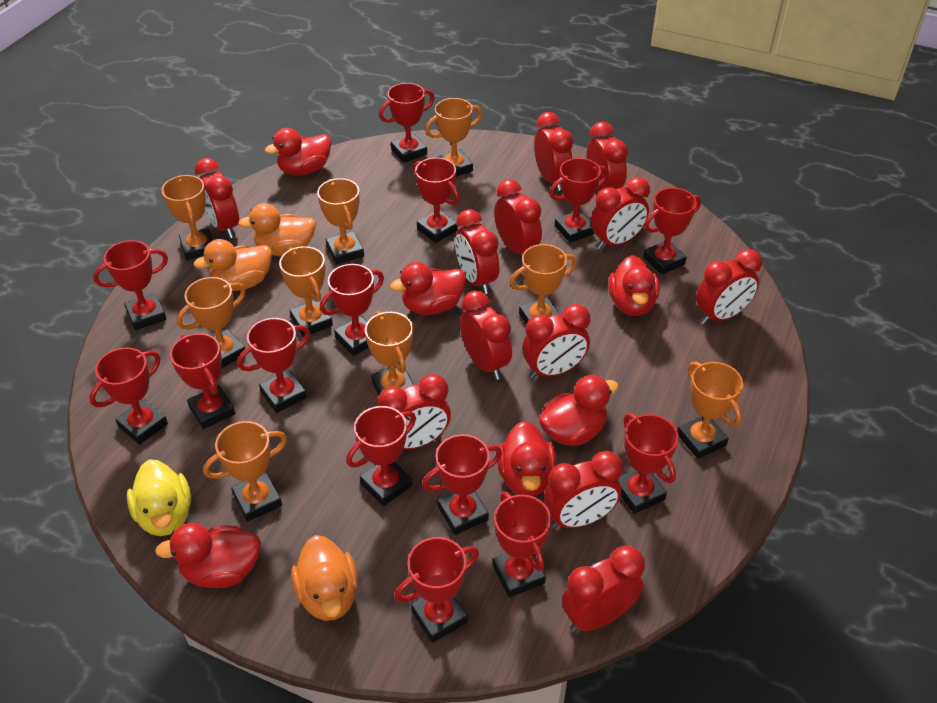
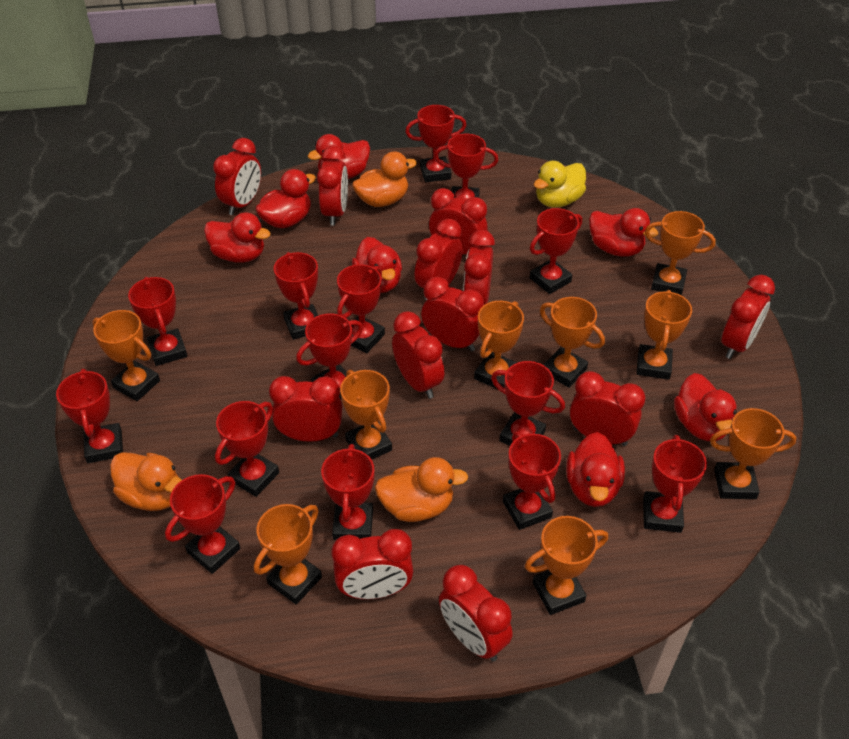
red duck: [155,523,261,588] [265,128,331,175] [390,262,466,315] [497,421,556,496] [539,375,619,446] [608,255,660,316] = 6 -> [204,212,271,263] [255,169,316,228] [308,134,370,179] [352,237,402,293] [566,432,625,507] [589,208,659,257] [674,373,737,441] = 7

